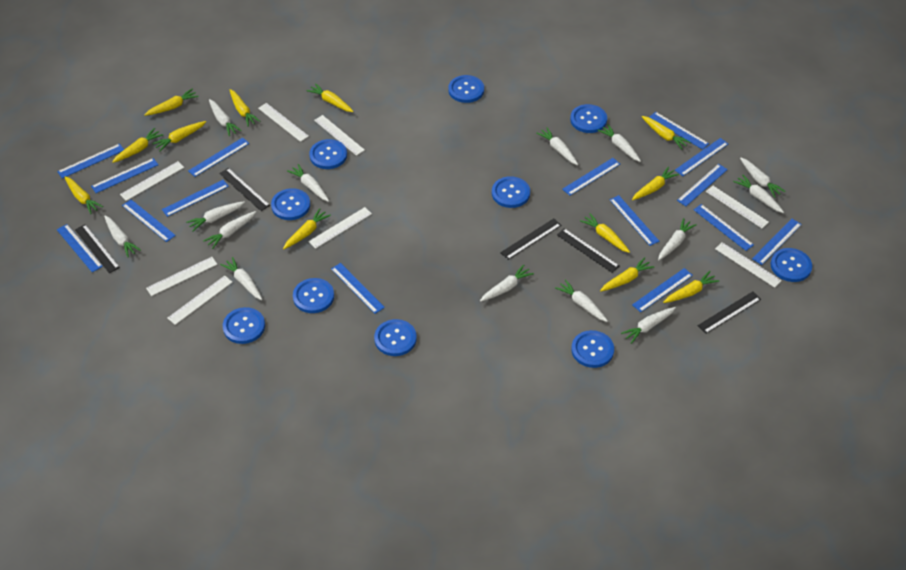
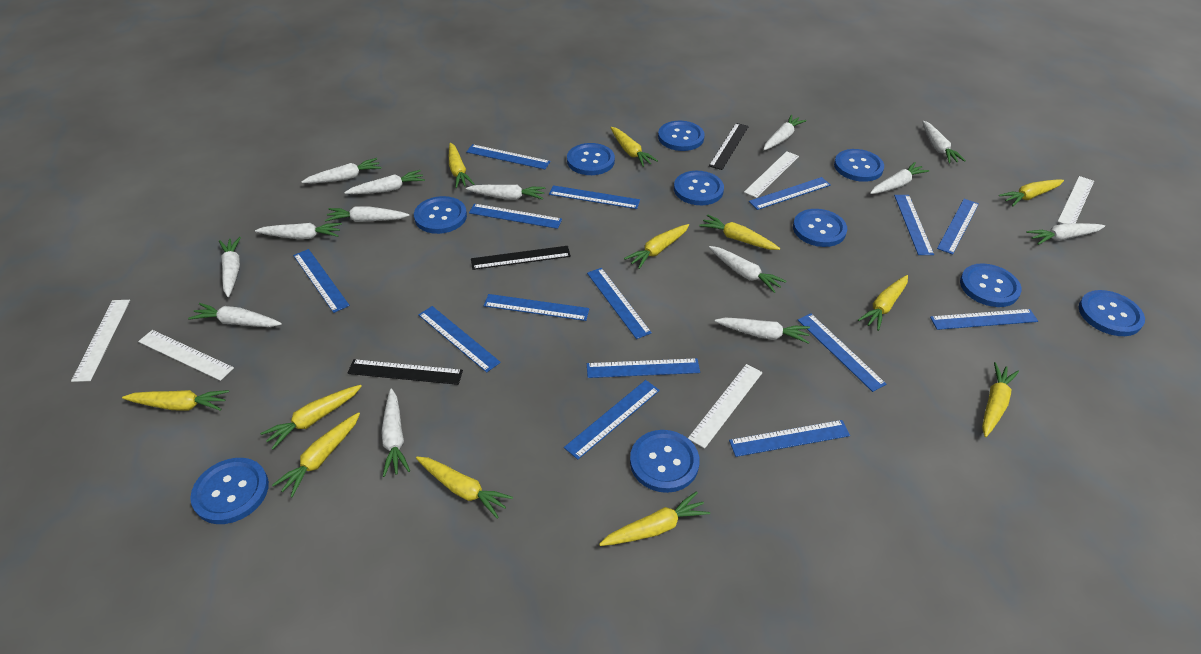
black ruler: [75,224,120,273] [219,168,270,211] [500,218,561,260] [557,228,619,273] [697,291,761,334] = 5 -> [347,359,463,385] [471,246,571,270] [709,123,749,170] = 3
white ruler: [120,161,184,201] [146,257,217,296] [168,276,232,325] [258,103,309,142] [308,207,372,249] [314,115,365,156] [706,186,769,228] [715,242,782,288] = 8 -> [71,300,130,382] [138,330,234,381] [688,364,763,449] [744,151,799,198] [1058,176,1094,224] = 5

